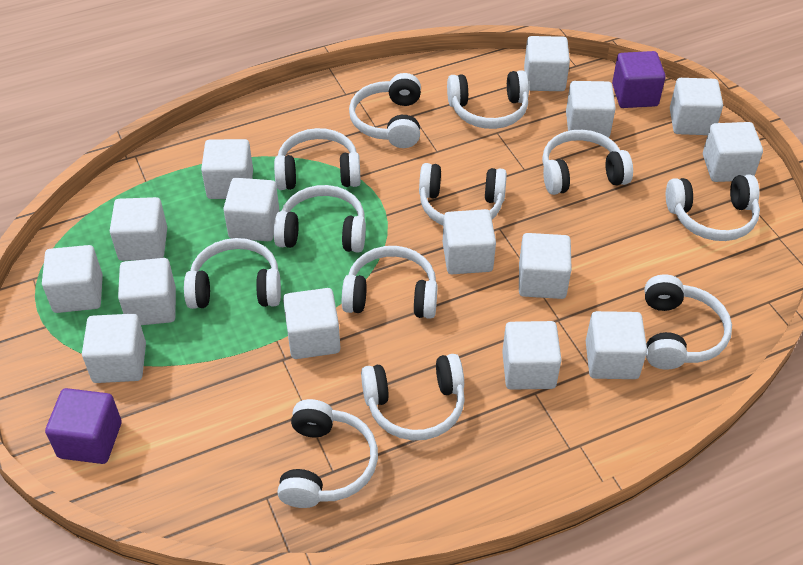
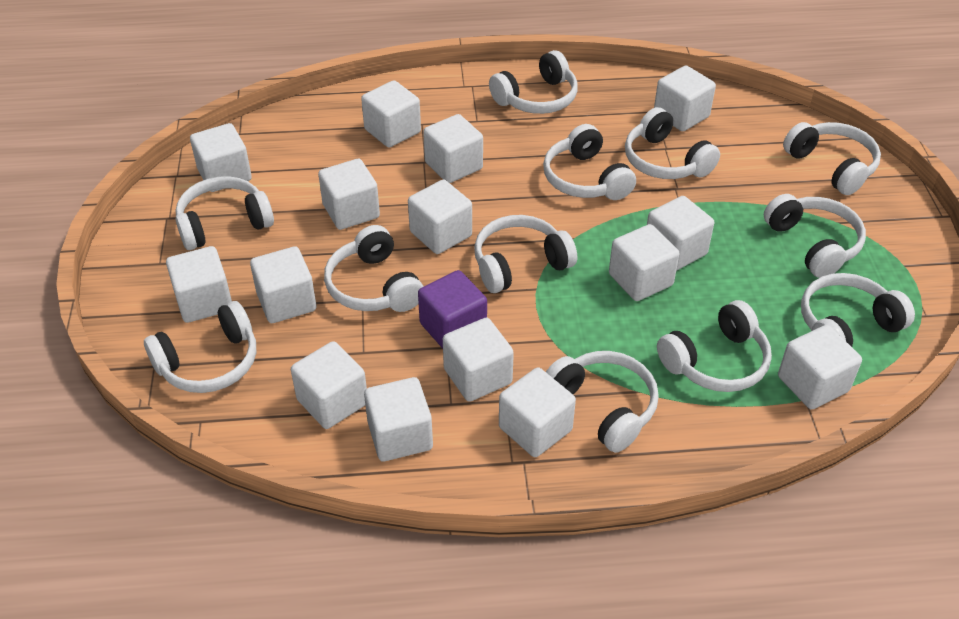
purple cube: [45,388,122,464] [612,51,666,108] = 2 -> [418,270,487,349] = 1

